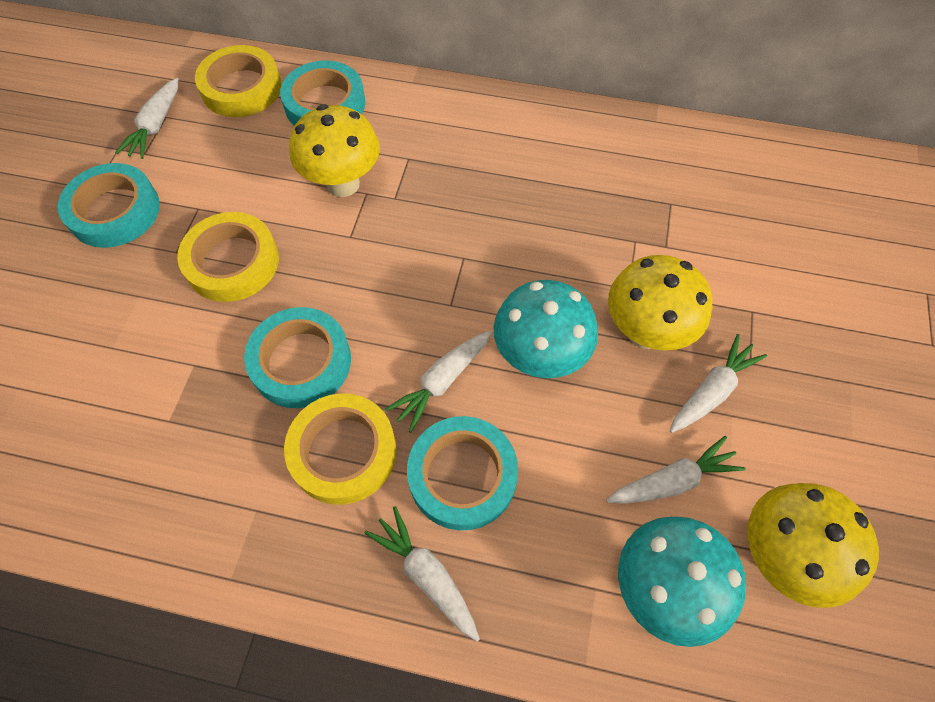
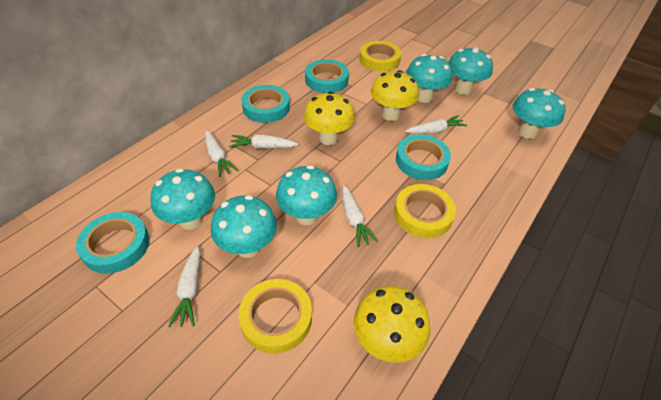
turquoise mushroom: [493,280,598,378] [618,517,746,647] = 2 -> [151,169,215,230] [211,195,277,258] [276,165,337,225] [406,54,452,103] [448,47,493,95] [513,88,566,139] = 6

